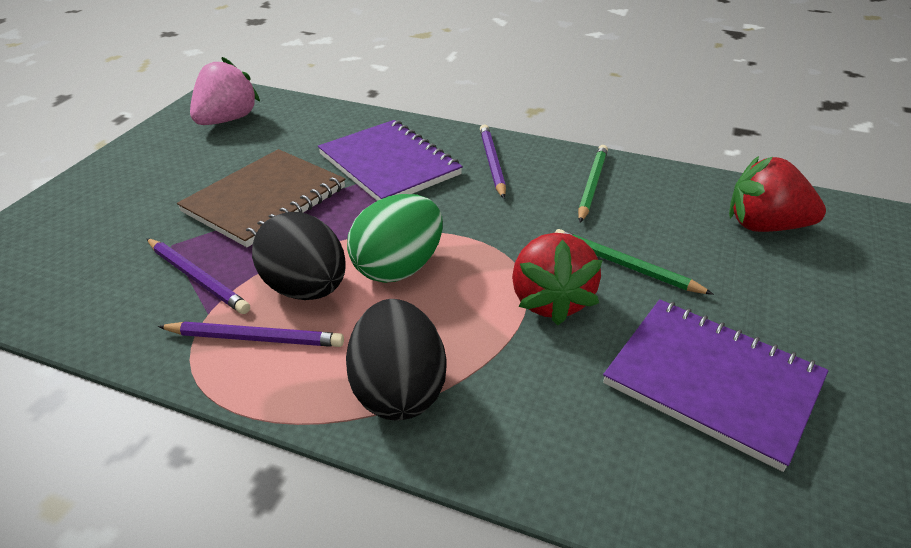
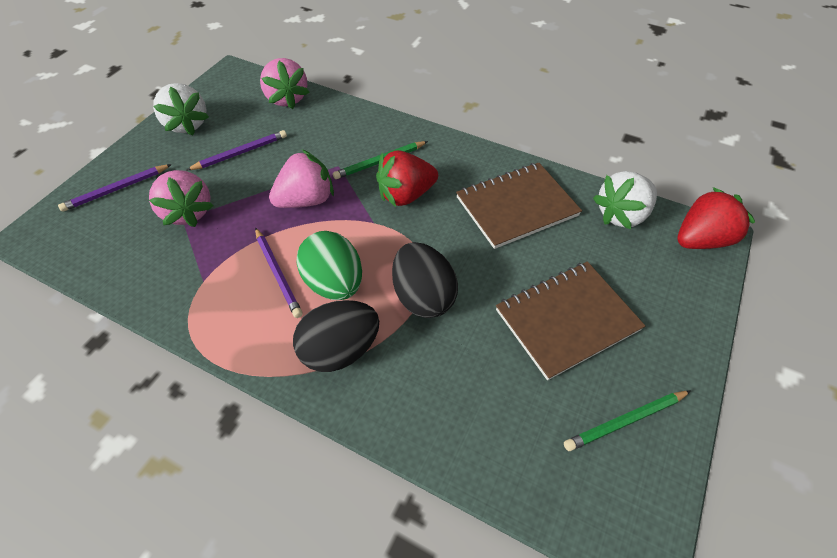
brown notebook: [177,149,346,247] = 1 -> [456,163,582,249] [496,262,645,380] = 2
pink strawberry: [190,57,260,125] = 1 -> [149,170,214,227] [260,58,310,109] [269,149,334,208] = 3
purple notebook: [318,120,463,201] [603,299,828,472] = 2 -> none = 0
white strawberry: none = 0 -> [153,83,209,136] [593,171,657,230] = 2

